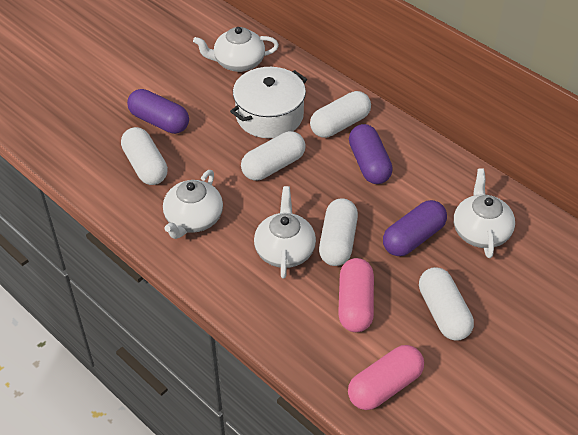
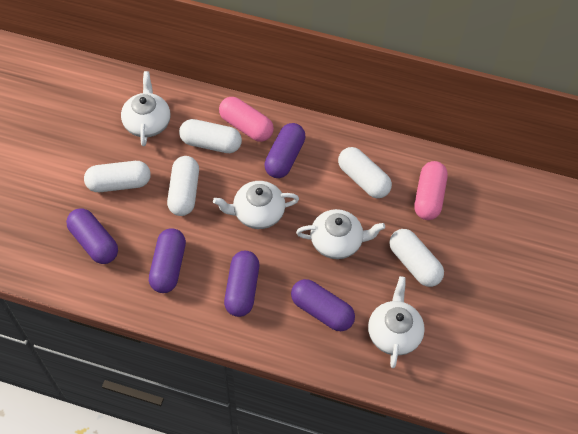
purple capsule: [127,89,189,134] [349,124,393,184] [383,200,447,256] = 3 -> [66,208,118,264] [149,228,186,293] [224,251,259,317] [264,123,305,178] [291,279,355,331] = 5
white pot: [230,67,307,138] = 1 -> none = 0

